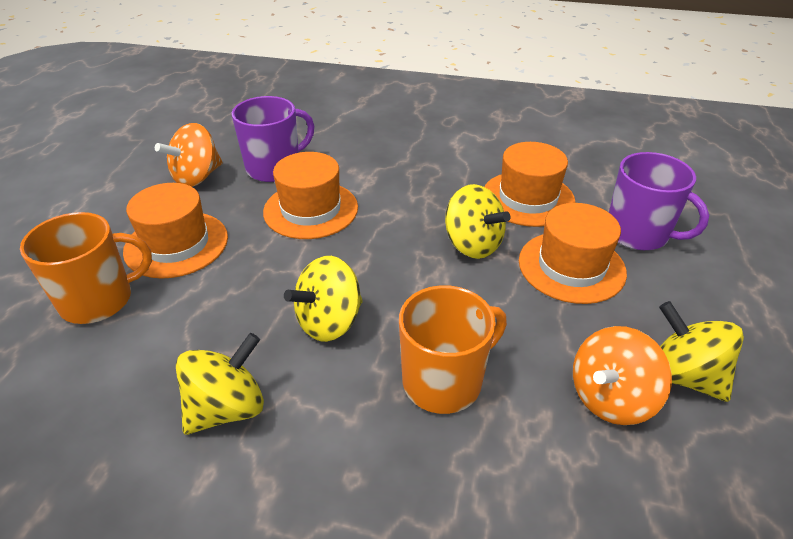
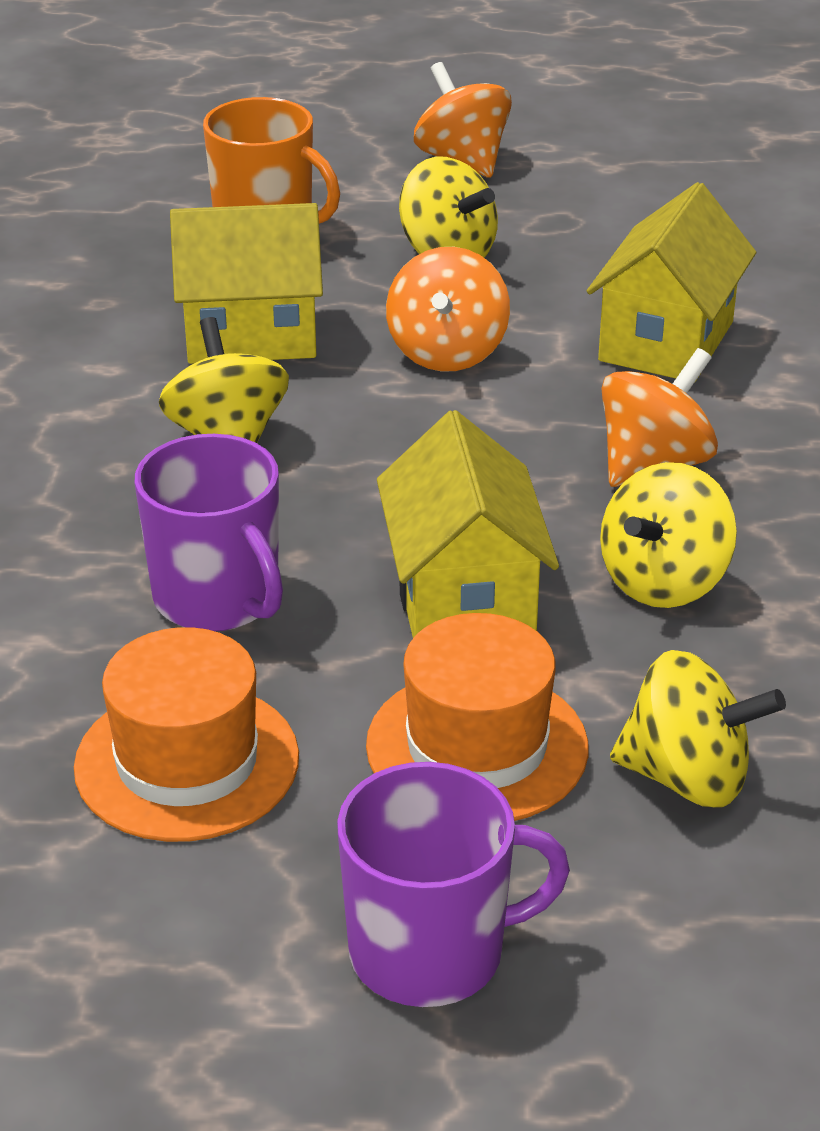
orange hat: [123,183,228,279] [263,152,358,239] [484,142,576,227] [519,203,627,304] = 4 -> [74,627,299,842] [366,613,589,821] = 2
orange mug: [20,212,152,324] [399,285,507,414] = 2 -> [203,97,340,224] = 1
orange spinning top: [155,123,223,187] [573,326,672,425] = 2 -> [386,247,510,372] [414,62,512,178] [601,348,718,487] = 3
yellow house: none = 0 -> [170,203,323,364] [377,410,559,638] [587,182,756,383] = 3

